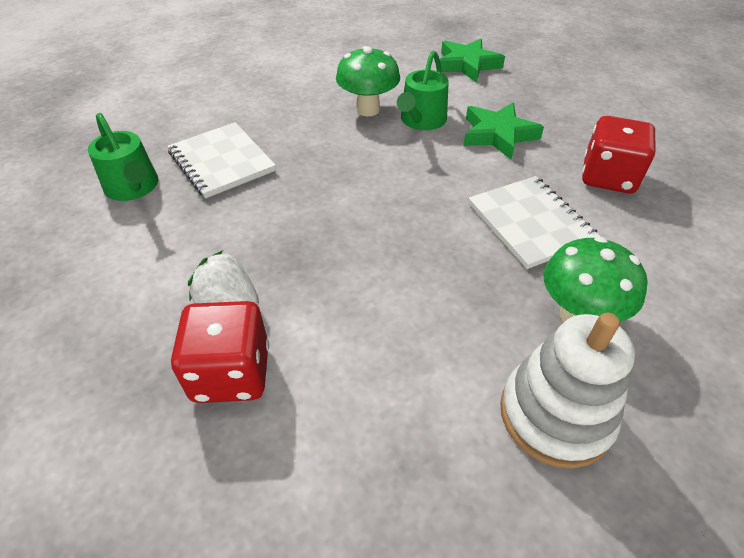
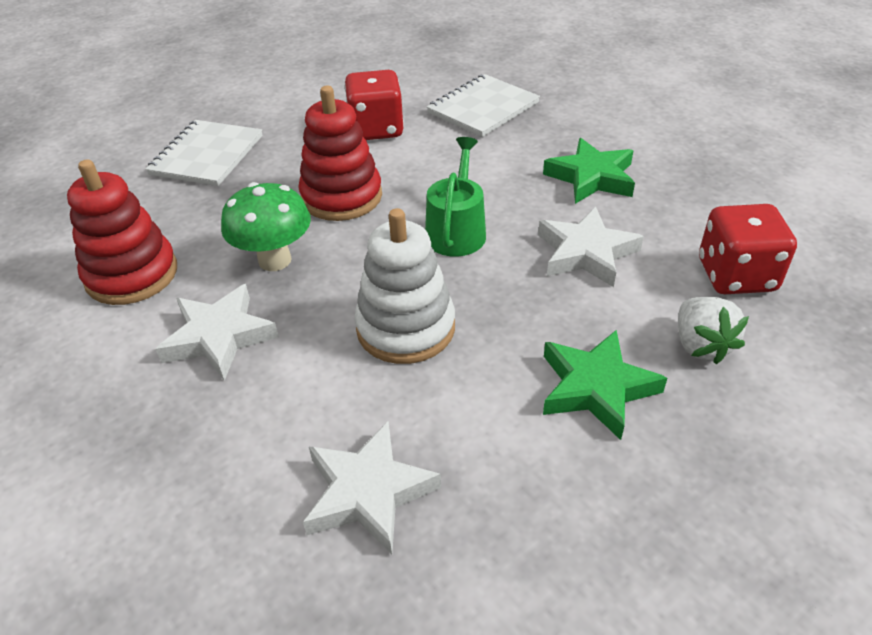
green mushroom: [336,46,400,116] [543,237,648,322] = 2 -> [221,182,311,271] = 1
green watering can: [88,113,158,201] [397,50,449,130] = 2 -> [425,137,486,257] = 1
red stacking toy: none = 0 -> [67,160,177,305] [298,86,382,221] = 2
white star: none = 0 -> [156,284,279,381] [303,421,441,555] [538,207,644,287] = 3

